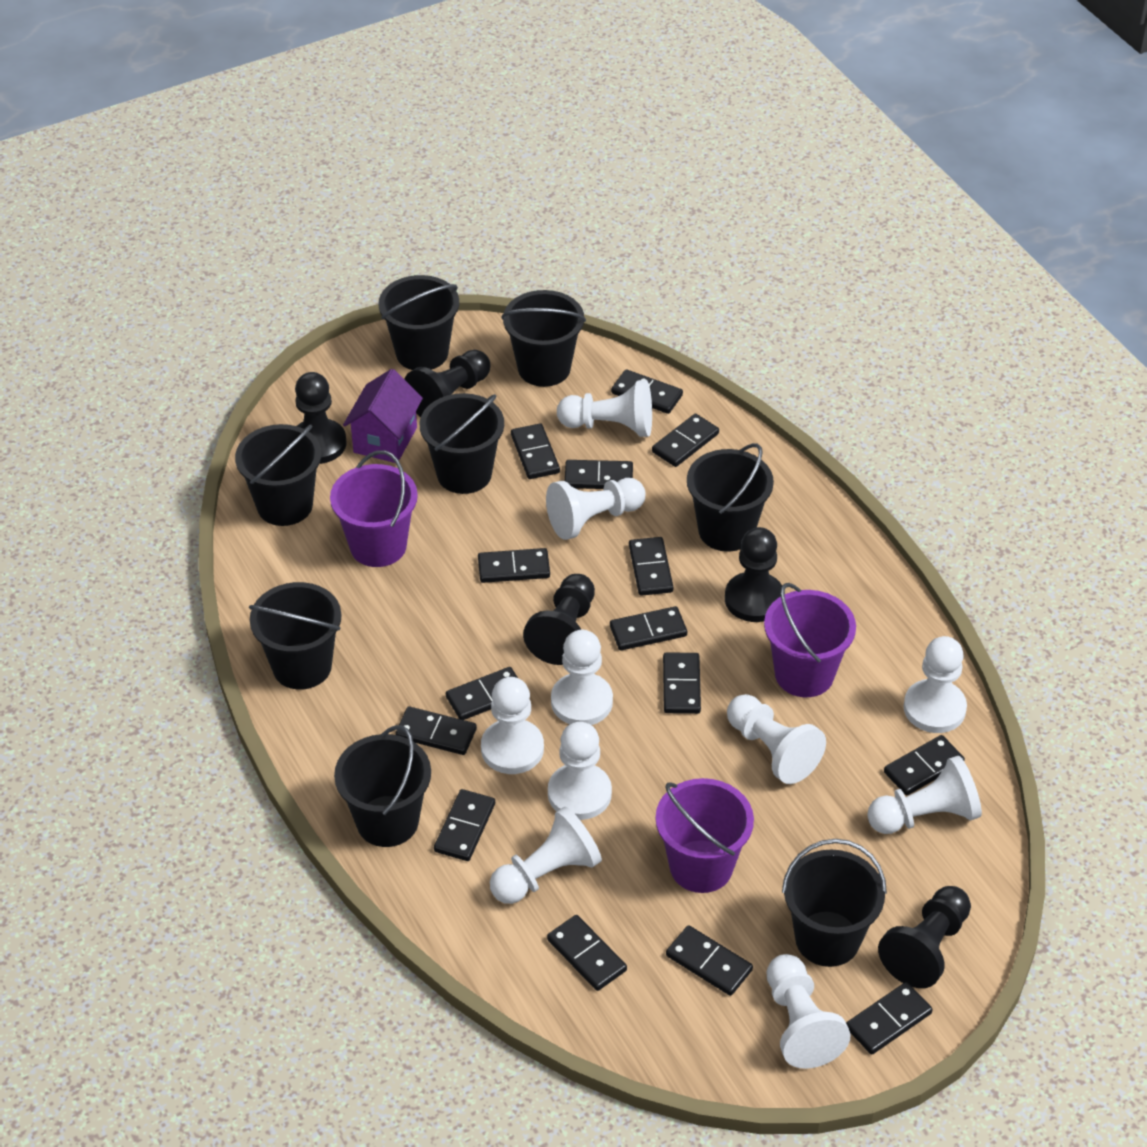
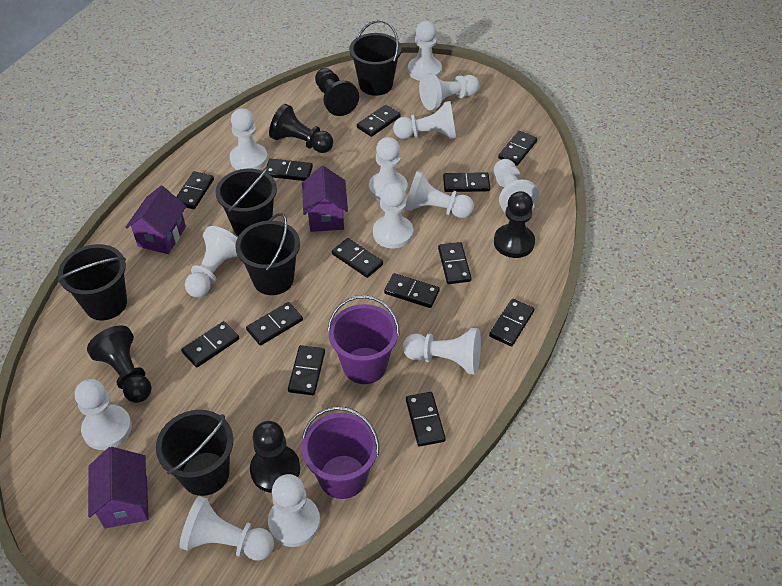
black bucket: [235,424,321,526] [249,582,341,690] [334,725,431,847] [379,275,459,370] [420,393,504,494] [501,290,586,387] [687,443,774,552] [782,839,887,967] = 8 -> [58,244,127,320] [156,410,233,496] [215,167,277,236] [235,213,300,295] [349,20,402,96] = 5
black domino: [395,706,477,755] [434,789,495,861] [446,667,518,720] [478,548,550,583] [511,423,560,479] [547,915,627,991] [565,460,633,489] [610,606,687,650] [611,369,683,414] [629,537,674,596] [652,414,719,467] [663,652,701,714] [666,925,753,996] [846,982,933,1054] [884,735,965,795] = 15 -> [176,171,214,209] [181,321,239,368] [246,302,303,346] [266,159,313,181] [288,345,325,395] [332,238,383,278] [357,105,400,137] [384,273,440,308] [406,392,446,446] [438,242,471,284] [443,172,490,192] [489,299,534,346] [498,131,537,166] = 13
purple bucket: [330,450,418,567] [656,778,754,893] [764,583,856,697] = 3 -> [302,406,379,499] [327,295,400,384] = 2
purple house: [343,369,423,463] = 1 -> [88,447,149,528] [125,186,186,254] [302,166,348,232] = 3
white pawn: [481,677,544,774] [490,807,602,904] [546,478,646,540] [548,722,612,820] [551,630,613,725] [557,380,652,437] [727,694,826,784] [767,954,850,1069] [867,756,982,834] [903,636,967,733] = 10 -> [75,379,132,450] [179,496,274,561] [185,226,238,297] [230,108,268,170] [268,474,320,547] [369,137,407,201] [373,182,413,249] [393,101,456,139] [403,328,481,375] [405,171,474,218] [408,21,442,81] [419,73,479,110] [494,159,540,213] = 13

